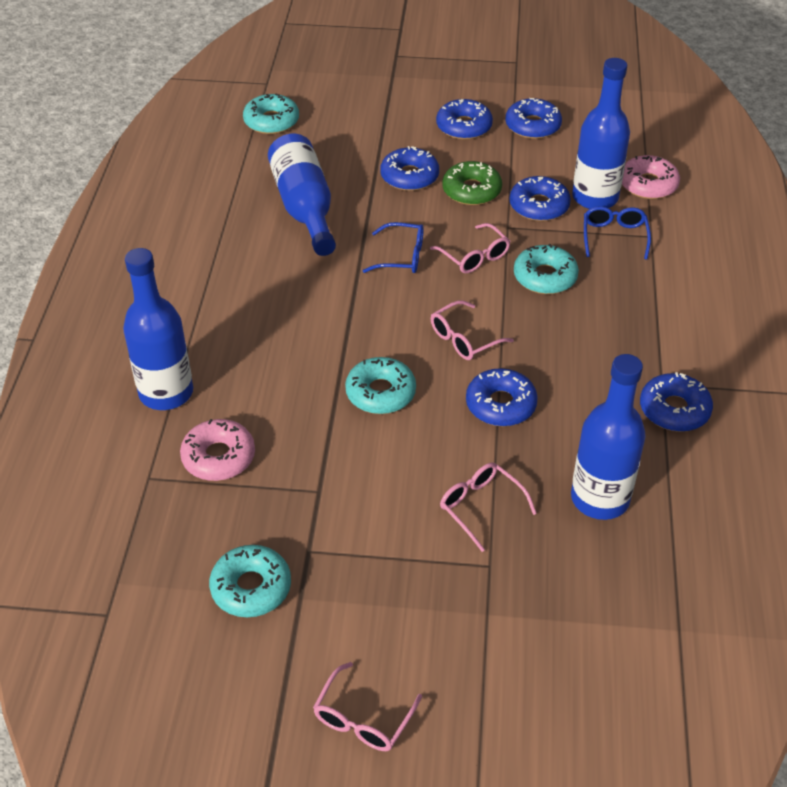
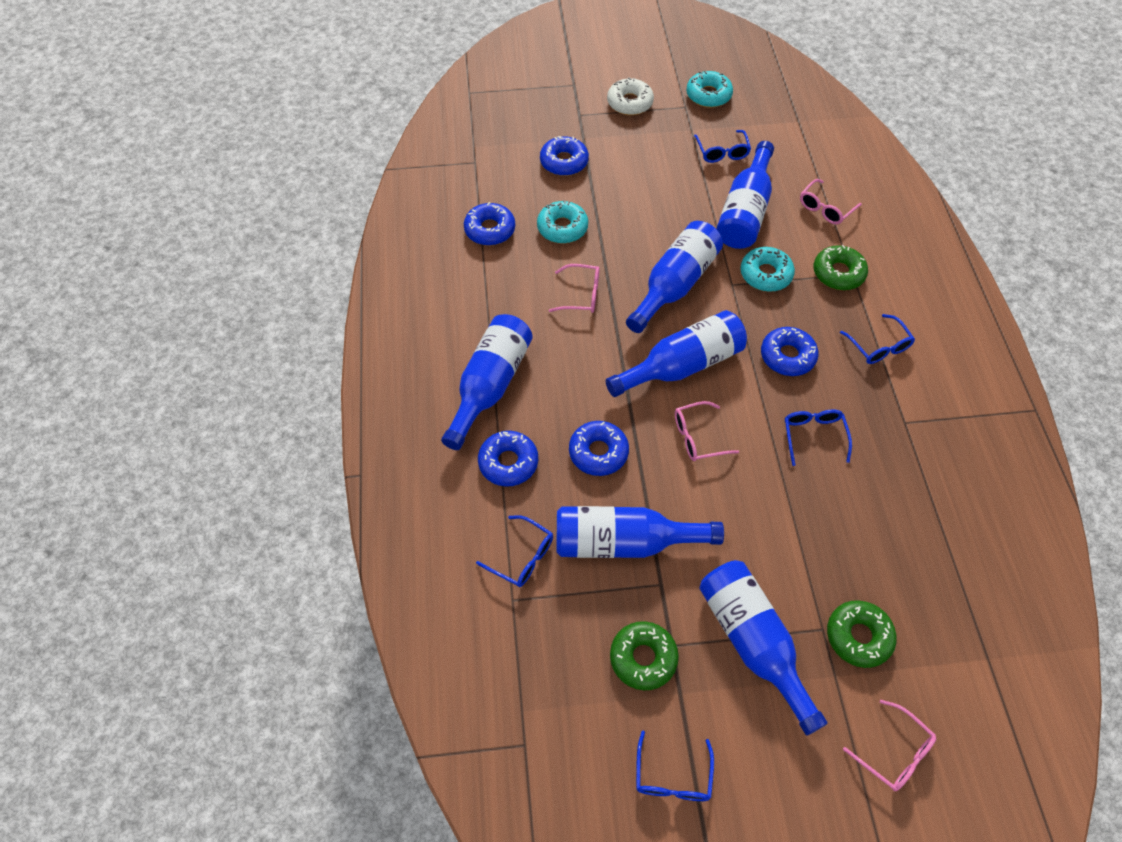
blue bottle: [123,248,193,410] [268,134,336,256] [571,354,646,520] [572,58,630,209] = 4 -> [441,314,533,450] [557,506,724,558] [606,310,747,397] [626,221,723,333] [700,560,828,736] [716,141,774,249] = 6
blue donut: [380,146,439,191] [436,99,493,140] [466,368,538,426] [505,98,562,139] [510,176,571,221] [640,372,713,432] = 6 -> [464,202,515,246] [478,431,538,487] [540,136,589,176] [569,421,629,476] [761,327,818,376] = 5
blue glasses: [363,222,424,273] [584,206,651,260] = 2 -> [476,515,553,587] [636,731,714,801] [694,130,751,163] [785,409,852,466] [840,314,915,364] = 5
green donut: [442,161,502,205] = 1 -> [610,621,679,690] [814,245,868,290] [827,600,897,668] = 3
pink donut: [180,419,255,481] [622,155,680,199] = 2 -> none = 0
turquoise donut: [209,545,291,617] [243,94,299,134] [345,357,416,414] [514,244,579,294] = 4 -> [537,200,588,244] [686,70,733,108] [740,247,795,292] = 3
white donut: none = 0 -> [607,77,654,115] = 1

